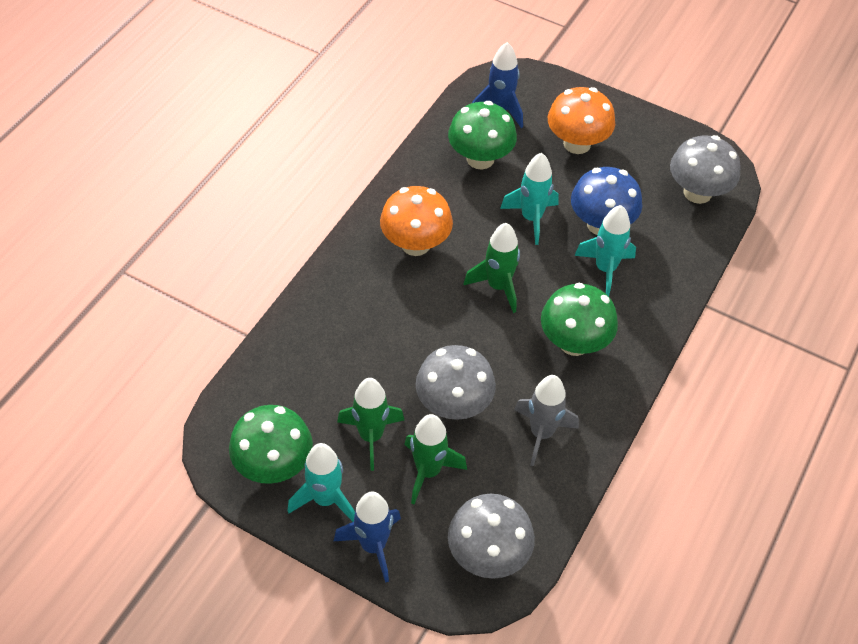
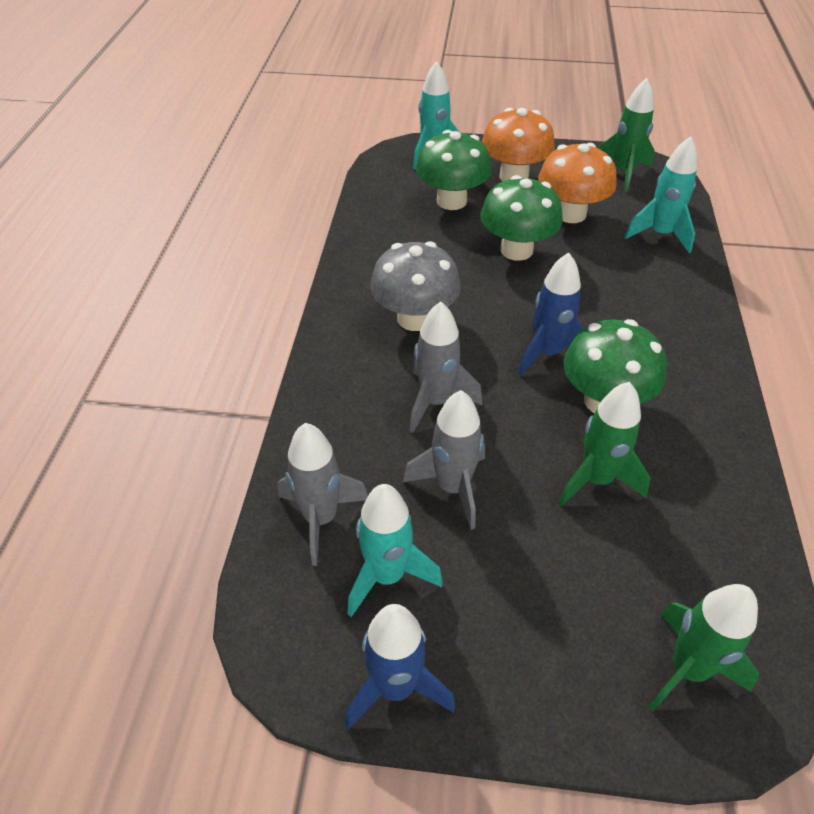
blue mushroom: [571,167,642,235] = 1 -> none = 0
grey mushroom: [416,345,496,420] [448,494,535,579] [670,135,741,204] = 3 -> [370,241,461,331] = 1
grey rocket: [514,375,579,466] = 1 -> [278,423,368,566] [403,390,485,530] [410,302,482,433] = 3

